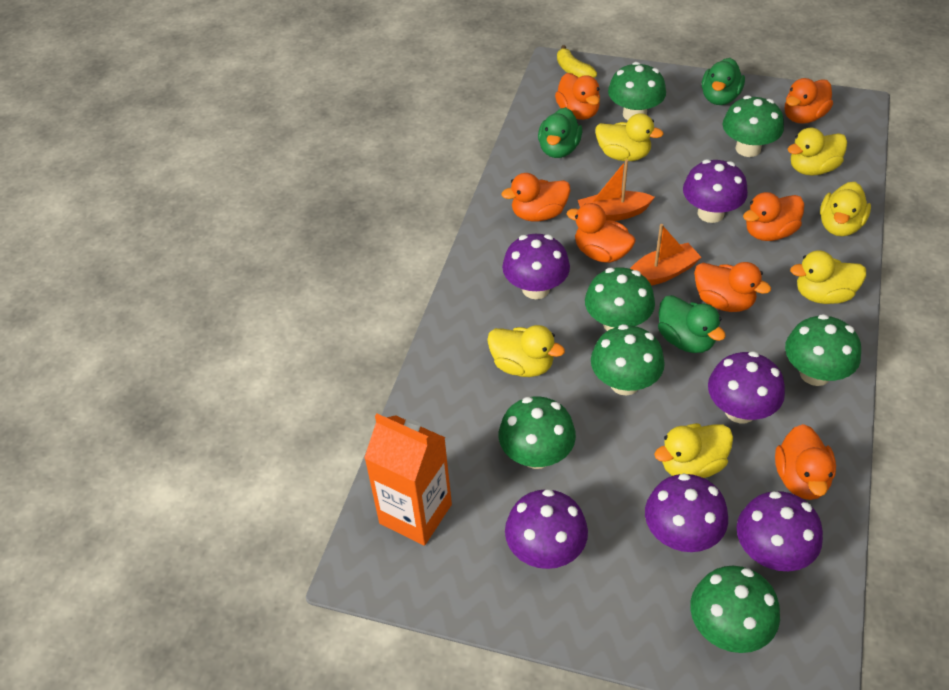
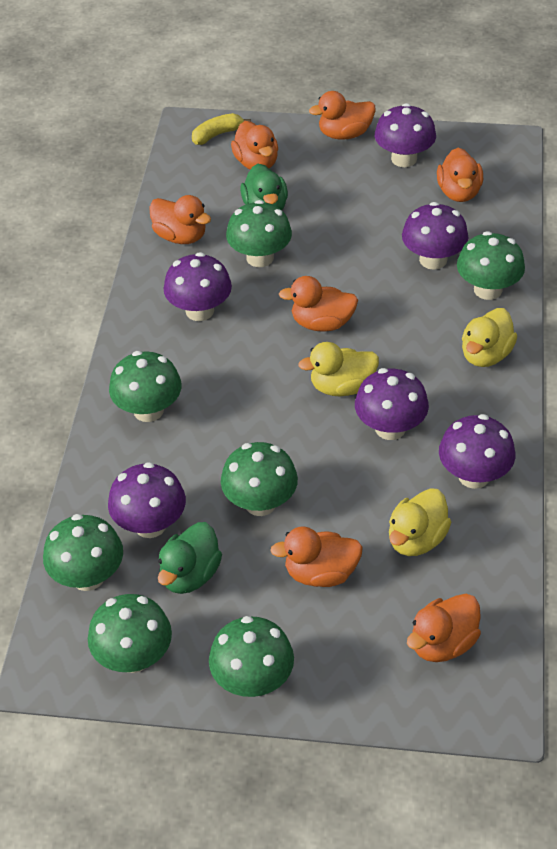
green duck: [538,107,582,158] [658,295,726,353] [702,58,745,105] = 3 -> [158,522,222,594] [240,164,288,210] = 2
orange boat: [578,160,655,221] [630,224,702,285] = 2 -> none = 0
orange carton: [364,414,452,546] = 1 -> none = 0
yellow duck: [487,325,565,377] [595,113,664,161] [654,423,733,478] [788,128,847,175] [790,251,866,304] [820,182,871,236] = 6 -> [298,342,379,396] [389,488,451,556] [462,308,517,367] = 3

